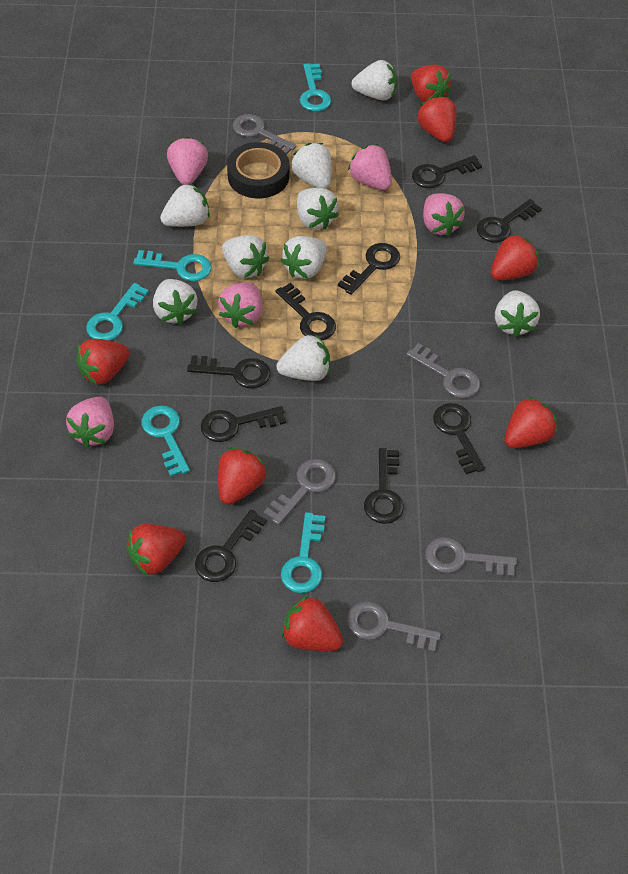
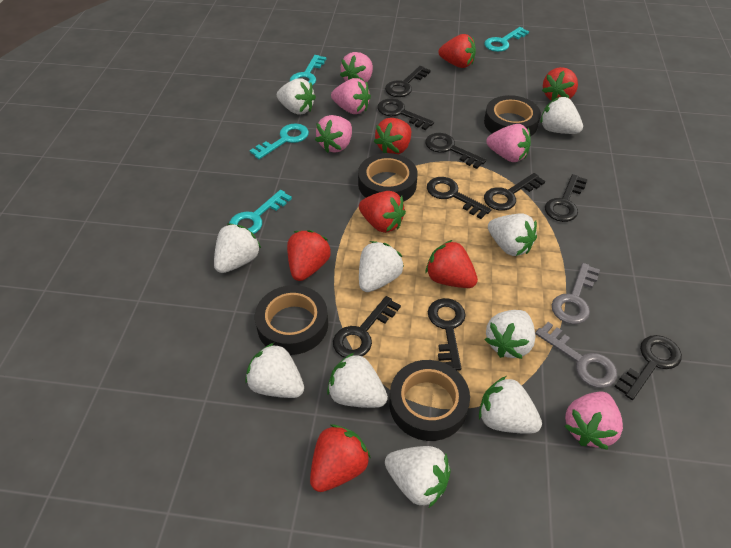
black tape: [227,142,289,198] = 1 -> [255,285,328,355] [358,153,418,202] [389,360,470,441] [484,95,541,136] = 4
grey key: [233,114,296,155] [264,459,336,525] [347,601,441,652] [406,343,480,398] [425,537,517,577] = 5 -> [535,322,617,388] [552,263,600,324] = 2
red strawberry: [76,339,130,385] [127,524,186,576] [218,447,267,505] [282,595,343,651] [411,65,452,102] [417,96,456,142] [491,234,539,280] [505,397,557,448] = 8 -> [287,230,331,281] [310,424,371,492] [359,191,406,233] [374,118,411,155] [426,240,478,288] [438,34,476,68] [542,67,578,101] = 7
turquoise key: [86,283,149,341] [133,250,212,281] [141,406,190,477] [281,512,325,593] [300,64,331,112] = 5 -> [229,190,292,234] [250,123,309,159] [290,55,326,86] [484,27,529,52] = 4
white strawberry: [153,279,197,325] [160,183,210,227] [222,235,269,278] [277,334,330,381] [281,236,327,279] [291,143,332,189] [297,188,339,230] [352,60,397,100] [495,290,540,338] = 9 -> [214,224,261,273] [246,343,304,398] [277,78,316,115] [327,353,388,408] [359,241,404,292] [385,446,451,508] [479,376,542,434] [485,310,536,359] [488,213,537,256] [541,97,583,134] = 10

